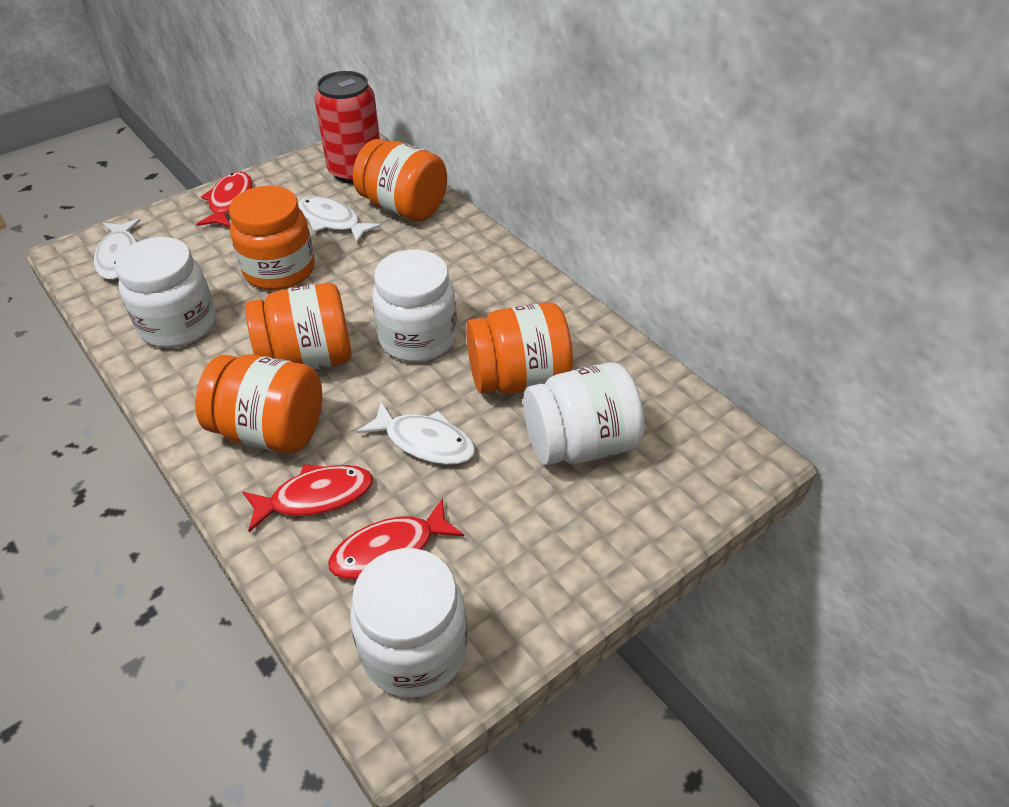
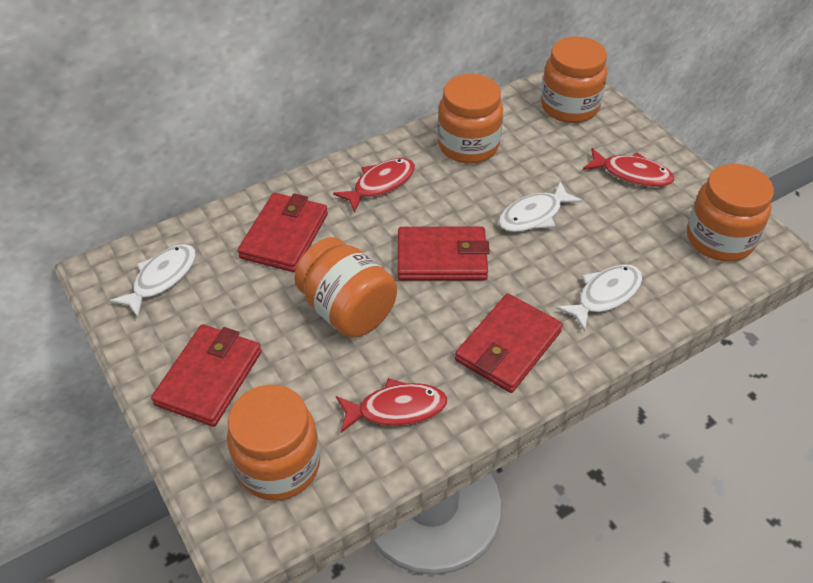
red can: [314,71,380,184] = 1 -> none = 0
red wallet: none = 0 -> [151,324,262,427] [237,193,328,272] [398,227,490,281] [455,293,563,393] = 4
white jar: [115,237,216,348] [350,548,468,698] [372,250,457,362] [523,362,644,465] = 4 -> none = 0

